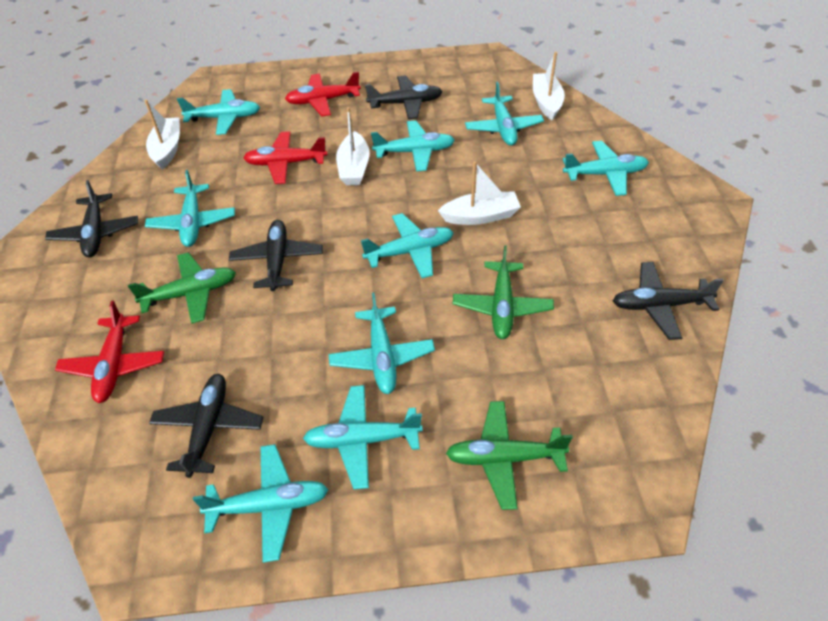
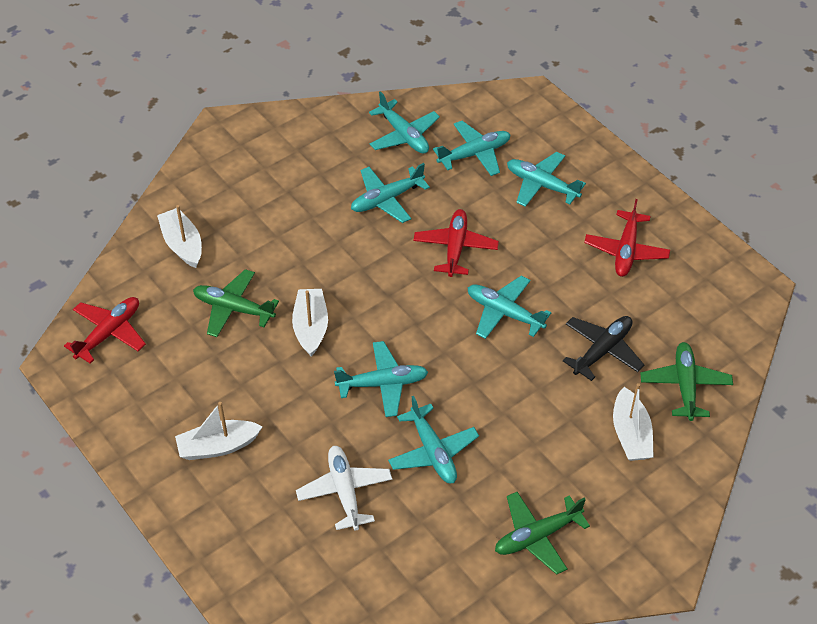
black plane: [45,180,138,257] [149,374,263,478] [229,220,323,291] [365,75,443,119] [613,262,724,340] = 5 -> [563,316,644,381] = 1
turquoise plane: [145,170,235,247] [177,89,260,135] [193,444,329,563] [303,385,423,489] [328,293,435,394] [361,213,454,278] [371,120,455,172] [465,82,544,146] [563,141,649,196] = 9 -> [334,341,428,417] [351,163,430,223] [369,91,440,154] [388,396,479,483] [433,121,511,176] [468,276,551,339] [507,152,586,207] = 7
white plane: none = 0 -> [296,446,392,531] = 1

